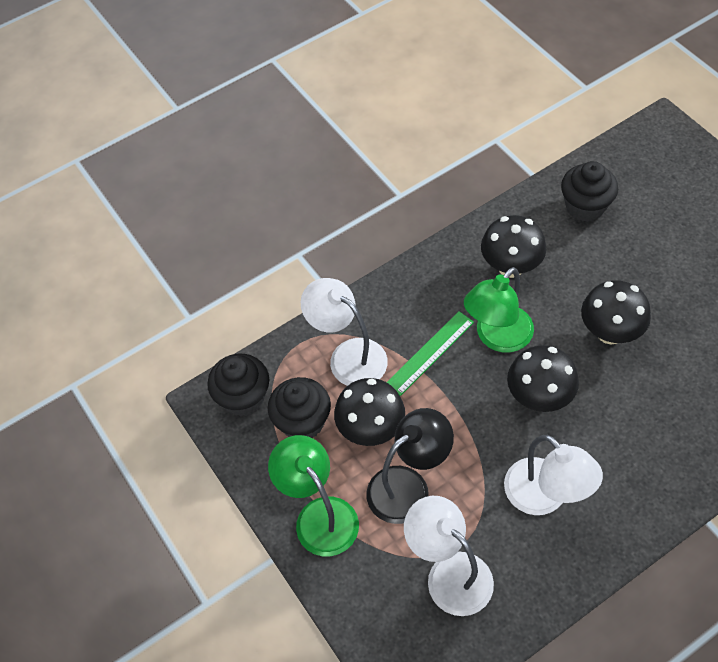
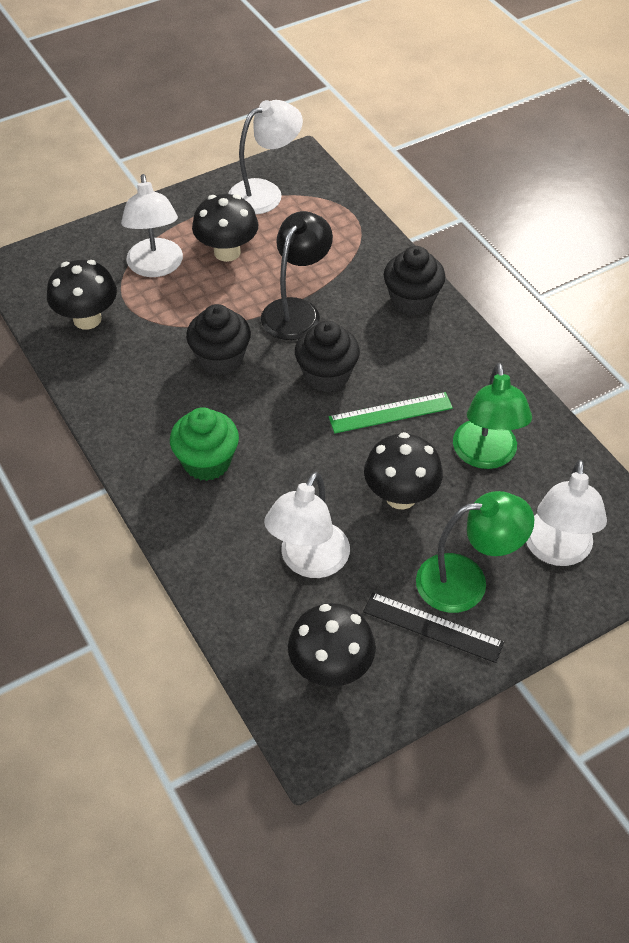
black ruler: none = 0 -> [363,592,504,663] = 1
green cupcake: none = 0 -> [170,407,239,481] = 1
white lamp: [301,278,388,386] [404,496,494,616] [504,435,603,515] = 3 -> [121,174,183,277] [228,100,303,214] [264,472,350,578] [526,460,607,566] = 4

